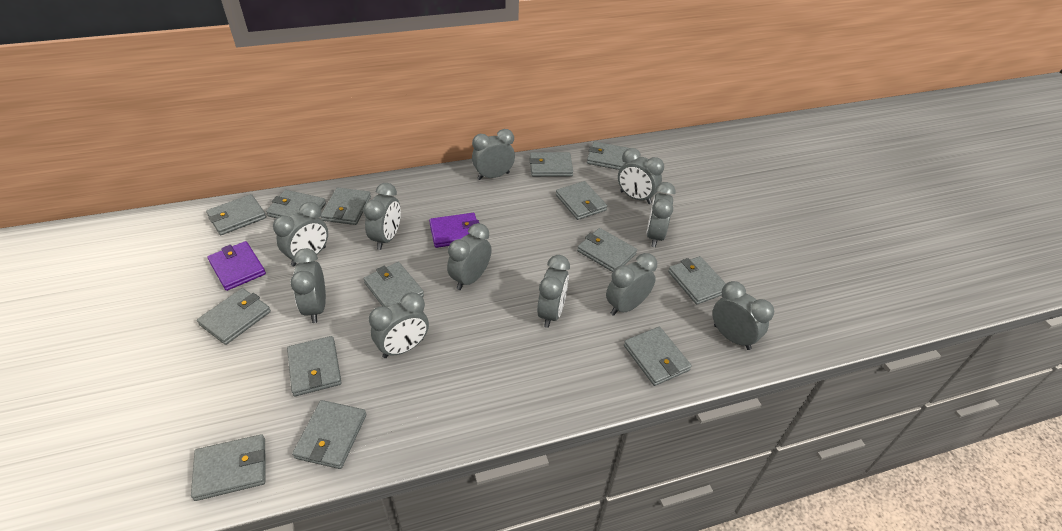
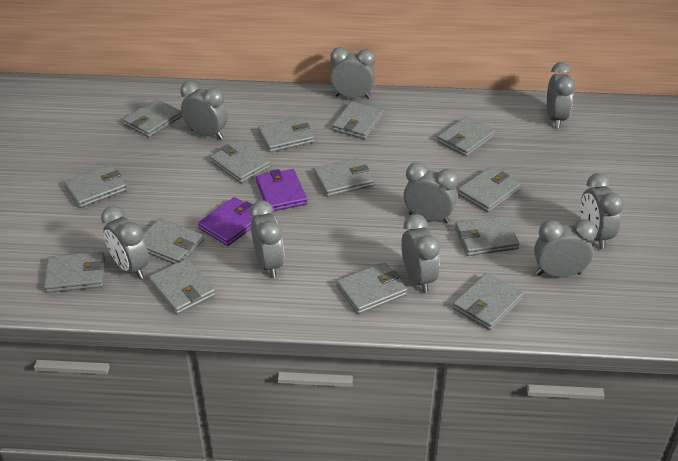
grey clock: [273,202,328,266] [290,248,326,323] [363,183,401,250] [369,292,429,358] [447,223,492,290] [472,129,515,180] [537,255,570,328] [606,253,657,316] [618,148,664,204] [646,182,675,247] [712,281,774,350] = 11 -> [101,206,149,279] [180,81,228,140] [250,201,284,278] [330,47,376,99] [401,214,440,293] [404,162,459,224] [534,220,597,277] [547,62,575,128] [580,173,624,249] = 9

